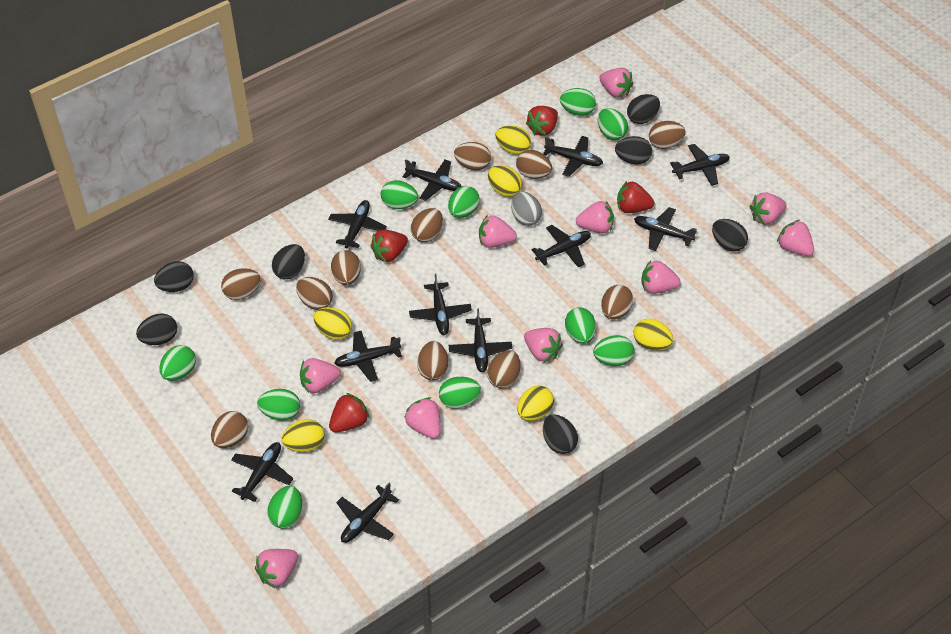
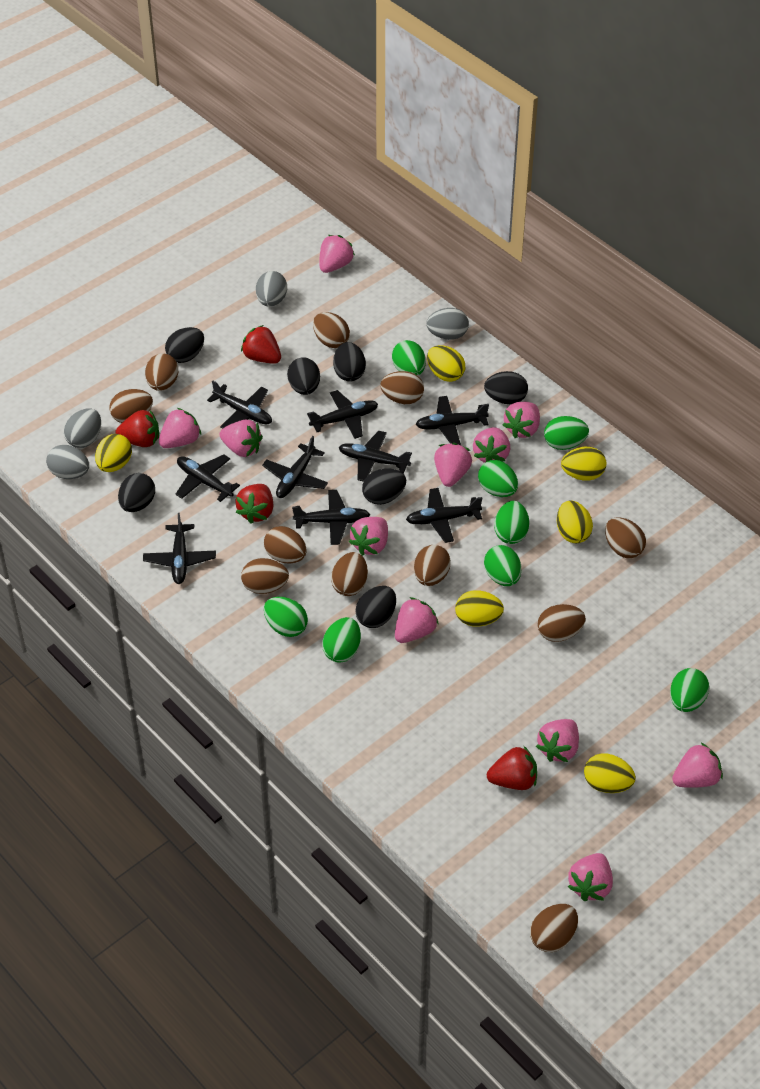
black plane: [231,442,293,502] [328,200,387,248] [334,331,402,382] [336,483,399,543] [402,159,462,201] [409,274,472,335] [449,309,512,372] [531,225,591,268] [543,136,603,177] [634,207,697,251] [670,144,730,186] = 11 -> [143,513,216,584] [175,455,240,502] [207,381,272,429] [262,436,328,498] [292,490,370,545] [307,390,378,439] [339,431,412,482] [406,488,482,543] [415,396,489,445] = 9
green egg: [159,345,196,381] [257,389,300,421] [267,486,302,528] [380,180,418,209] [439,377,481,409] [448,186,480,218] [560,88,596,116] [565,307,596,344] [593,335,634,366] [598,108,628,140] = 10 -> [264,597,308,637] [322,617,361,663] [392,340,426,376] [478,460,518,497] [484,545,521,586] [494,501,529,544] [544,416,589,450] [670,668,709,712] = 8
grey egg: [511,191,542,226] = 1 -> [46,445,89,479] [64,408,101,448] [256,271,287,307] [426,308,469,340] = 4
pink strawberry: [255,549,298,588] [300,358,341,393] [404,397,441,439] [479,215,517,248] [524,328,563,362] [576,201,614,233] [599,68,633,98] [641,260,681,294] [749,192,786,225] [777,220,814,256] = 10 -> [159,408,201,448] [219,420,263,457] [319,235,355,273] [349,517,388,556] [395,597,438,643] [434,443,472,487] [473,427,510,463] [503,402,540,438] [536,719,579,762] [568,853,613,901] [672,743,723,788] = 11

